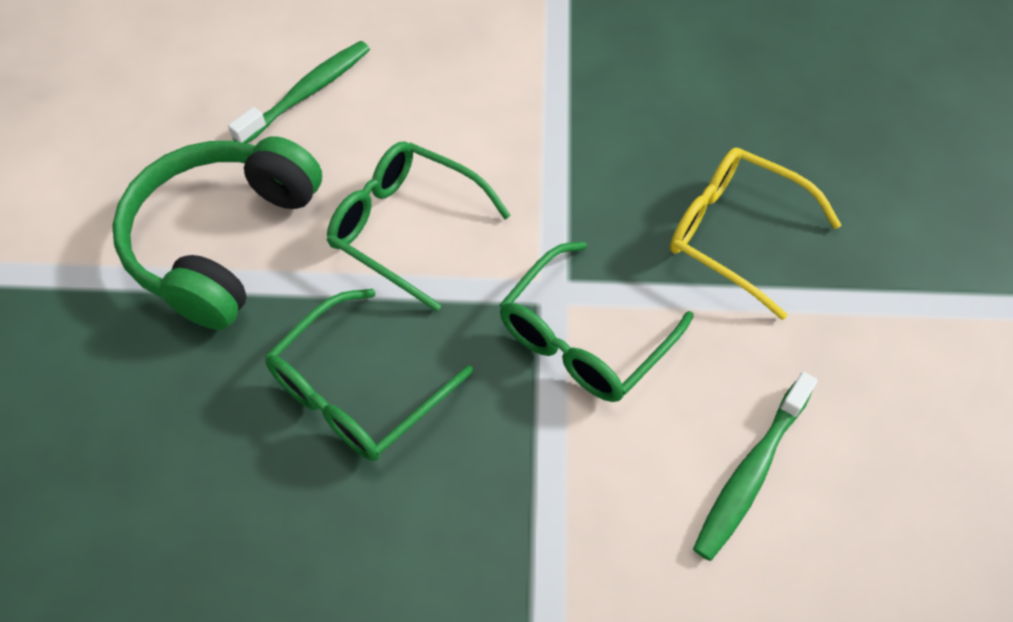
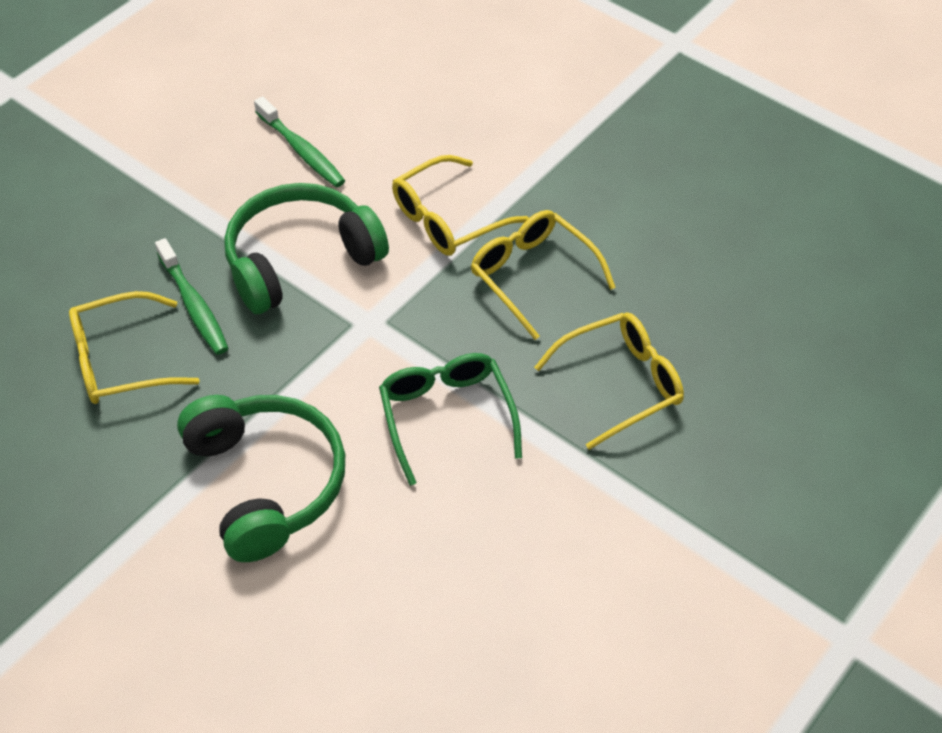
green glasses: [265,289,474,461] [327,142,511,312] [499,241,693,402] = 3 -> [379,353,522,486] = 1
green headphones: [112,136,322,330] = 1 -> [177,395,345,562] [224,183,389,314] = 2
yellow glasses: [670,148,841,320] = 1 -> [69,291,200,404] [392,155,529,256] [471,210,616,340] [534,312,684,450] = 4

